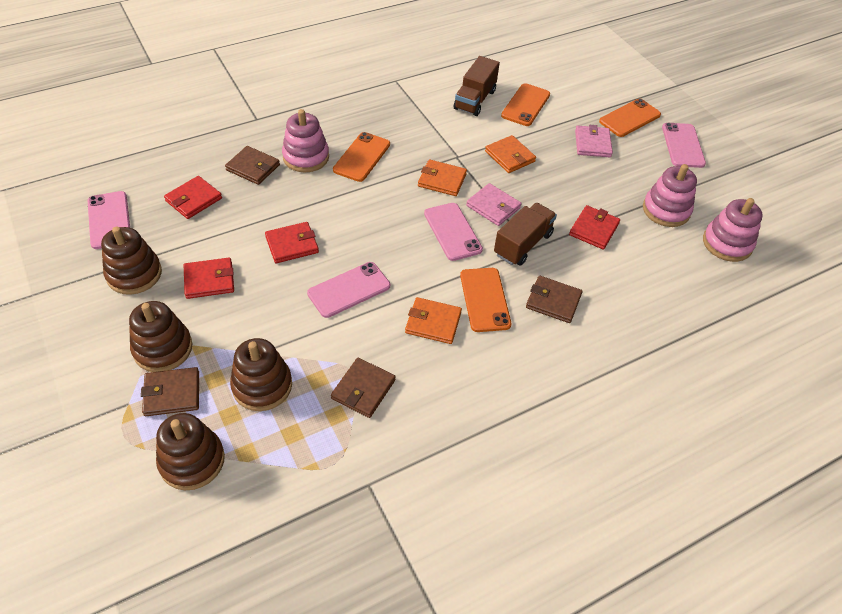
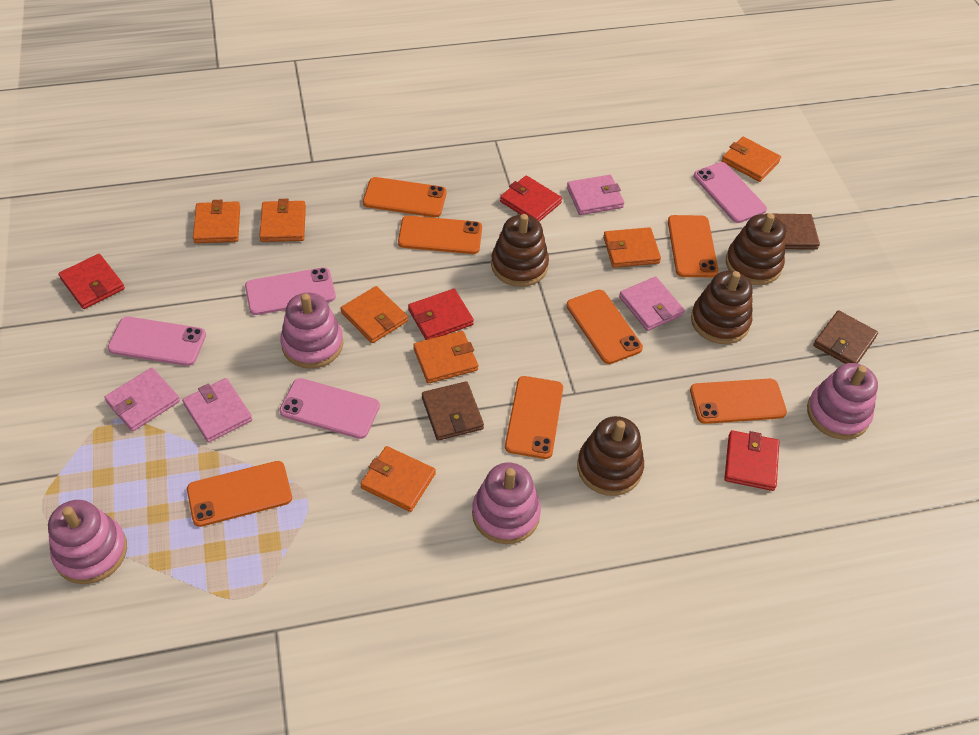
brown truck: [454,56,500,116] [494,203,557,266] = 2 -> none = 0
brown wallet: [141,367,199,416] [225,146,280,185] [331,358,396,418] [526,276,582,323] = 4 -> [422,381,484,441] [767,213,820,250] [813,310,878,364] = 3
orange phone: [333,132,390,182] [460,268,511,332] [501,83,550,126] [599,99,661,137] = 4 -> [187,461,292,527] [363,177,447,217] [398,215,482,254] [505,376,563,459] [566,290,643,364] [668,215,719,277] [690,379,787,424] = 7
orange wallet: [405,297,462,344] [418,160,467,196] [485,135,536,173] = 3 -> [193,200,240,244] [259,199,306,242] [341,286,408,343] [360,446,436,512] [413,331,478,384] [603,227,661,268] [722,137,781,182] = 7
pink stacking toy: [282,109,329,172] [643,164,697,227] [703,198,763,262] = 3 -> [48,500,127,584] [280,293,343,369] [472,463,541,544] [807,363,878,440] = 4
pink wallet: [466,183,521,226] [575,125,613,157] = 2 -> [104,368,180,431] [182,378,252,442] [567,175,624,215] [619,276,685,331] = 4

